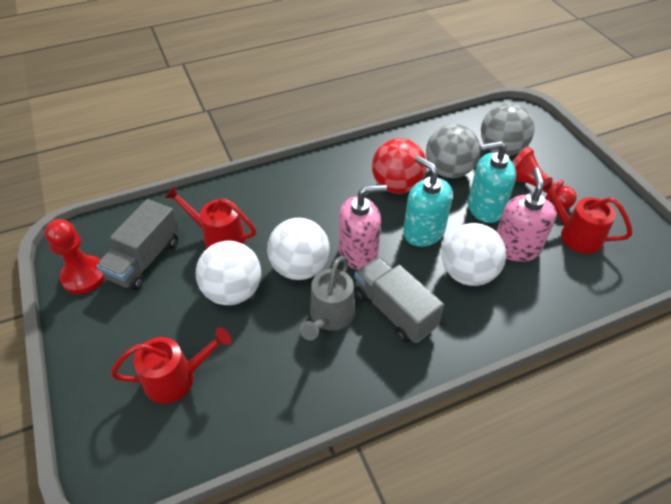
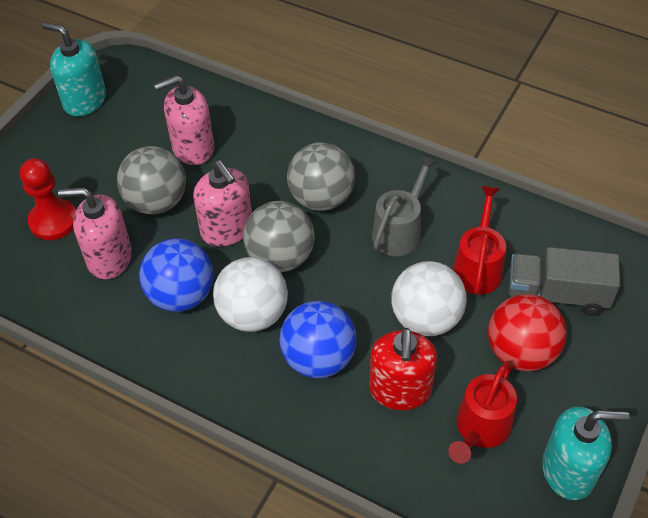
blue ball: none = 0 -> [139,238,213,312] [279,301,356,378] = 2
grey ball: [426,124,480,178] [481,103,535,156] = 2 -> [117,146,186,214] [243,201,315,272] [287,142,355,211] = 3
grey truck: [97,199,179,290] [355,257,444,343] = 2 -> [509,247,620,316] = 1
pink soap dispenser: [339,185,387,270] [497,168,556,262] = 2 -> [58,187,132,279] [154,75,214,165] [193,160,252,247] = 3
red pawn: [45,219,105,294] [512,147,577,209] = 2 -> [20,158,76,240] = 1
red soap dispenser: none = 0 -> [369,328,437,410] = 1
red watering can: [111,327,232,404] [164,186,256,248] [543,177,632,254] = 3 -> [448,360,517,464] [452,186,506,295] = 2
white ball: [196,241,261,305] [267,218,330,280] [442,223,506,286] = 3 -> [213,257,288,332] [392,261,467,336] = 2

